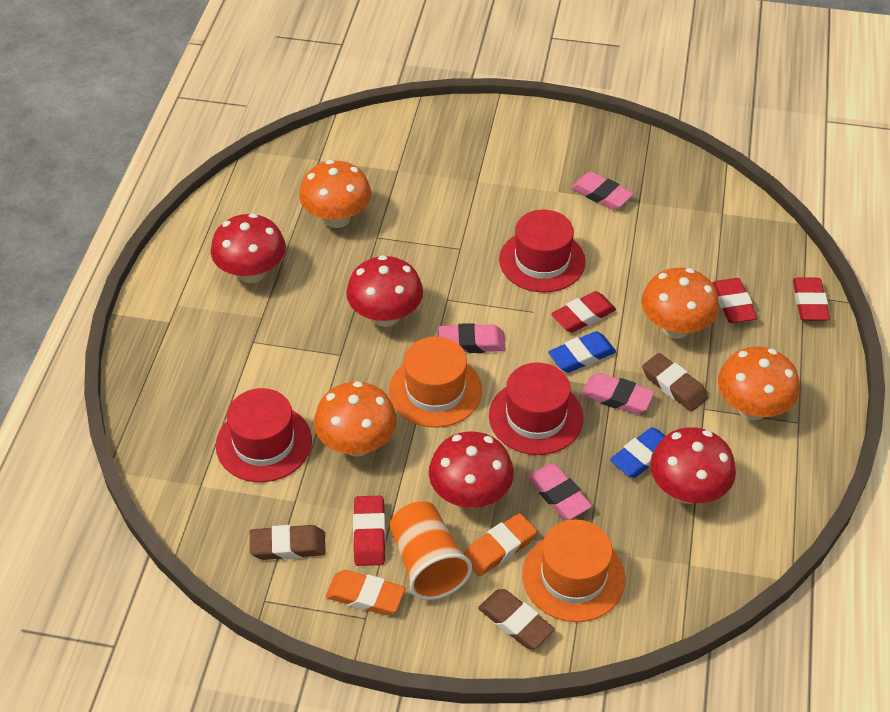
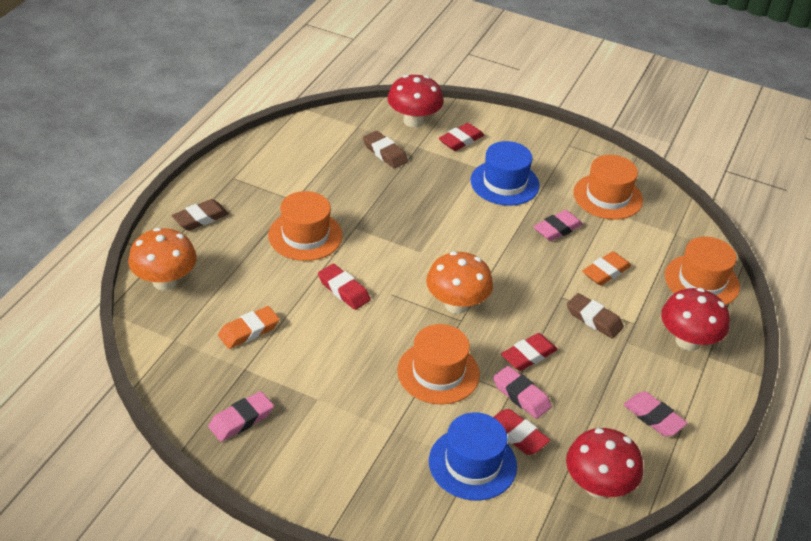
blue eraser: [548,331,616,373] [610,427,665,478] = 2 -> none = 0
blue hat: none = 0 -> [429,413,517,500] [471,141,540,206] = 2
orange cup: [390,501,472,600] = 1 -> none = 0
orange hat: [389,337,482,427] [522,519,625,622] = 2 -> [268,191,343,261] [397,324,480,404] [573,155,643,220] [665,237,740,305] = 4
orange mushroom: [299,160,371,228] [314,381,397,457] [641,268,719,339] [718,347,800,420] = 4 -> [128,228,197,290] [426,251,493,314] = 2
red hat: [216,388,312,482] [489,362,584,455] [499,210,586,293] = 3 -> none = 0
red mushroom: [211,213,286,283] [346,255,423,327] [429,431,514,508] [650,427,736,504] = 4 -> [387,75,444,127] [566,428,643,498] [661,288,730,351] = 3

